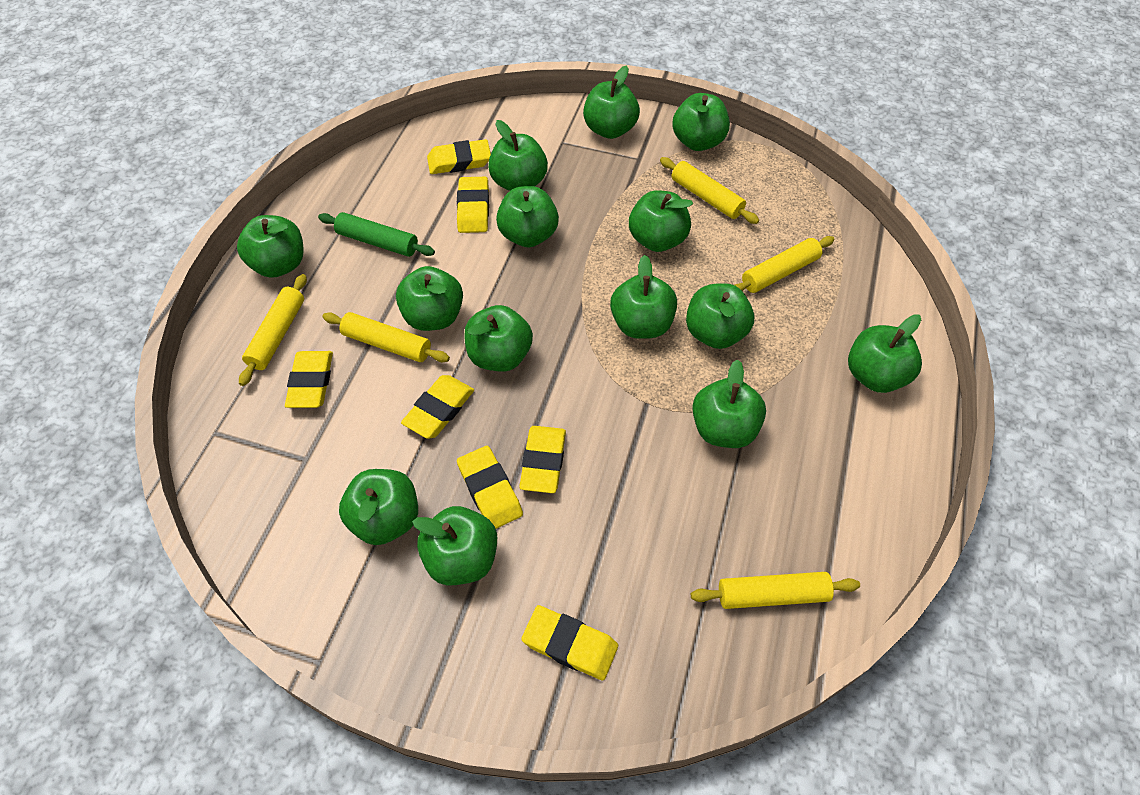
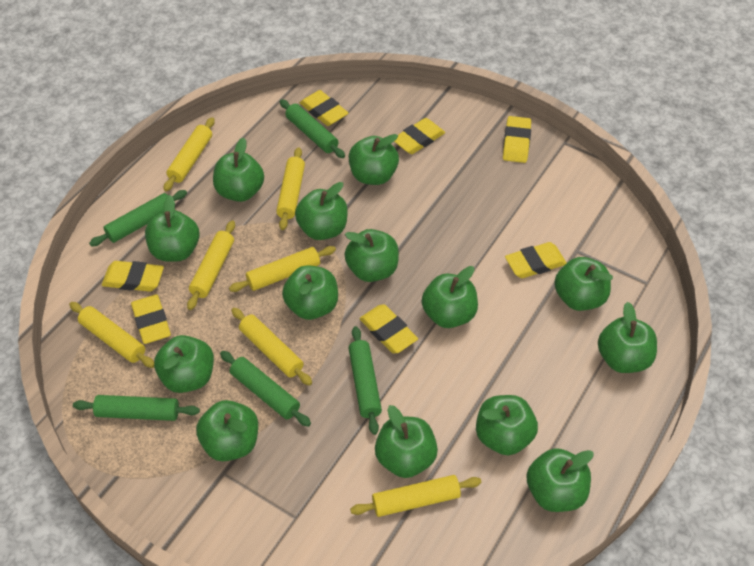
green rolling pin: [318,212,435,257] = 1 -> [73,395,200,421] [89,190,187,247] [220,351,311,427] [280,99,345,158] [349,326,382,435] = 5
yellow rolling pin: [239,274,307,386] [322,312,450,362] [660,157,759,224] [691,572,860,609] [735,236,835,293] = 5 -> [69,302,154,368] [164,117,215,191] [187,220,235,310] [229,246,336,292] [231,308,312,386] [276,147,305,230] [350,475,481,517] = 7

